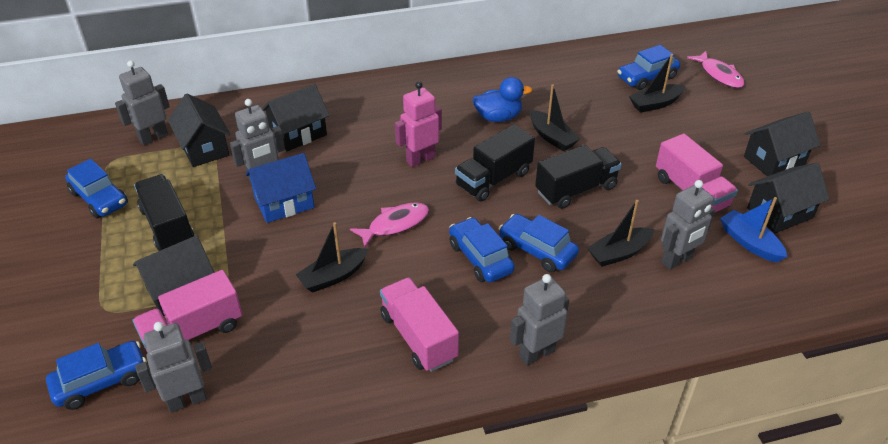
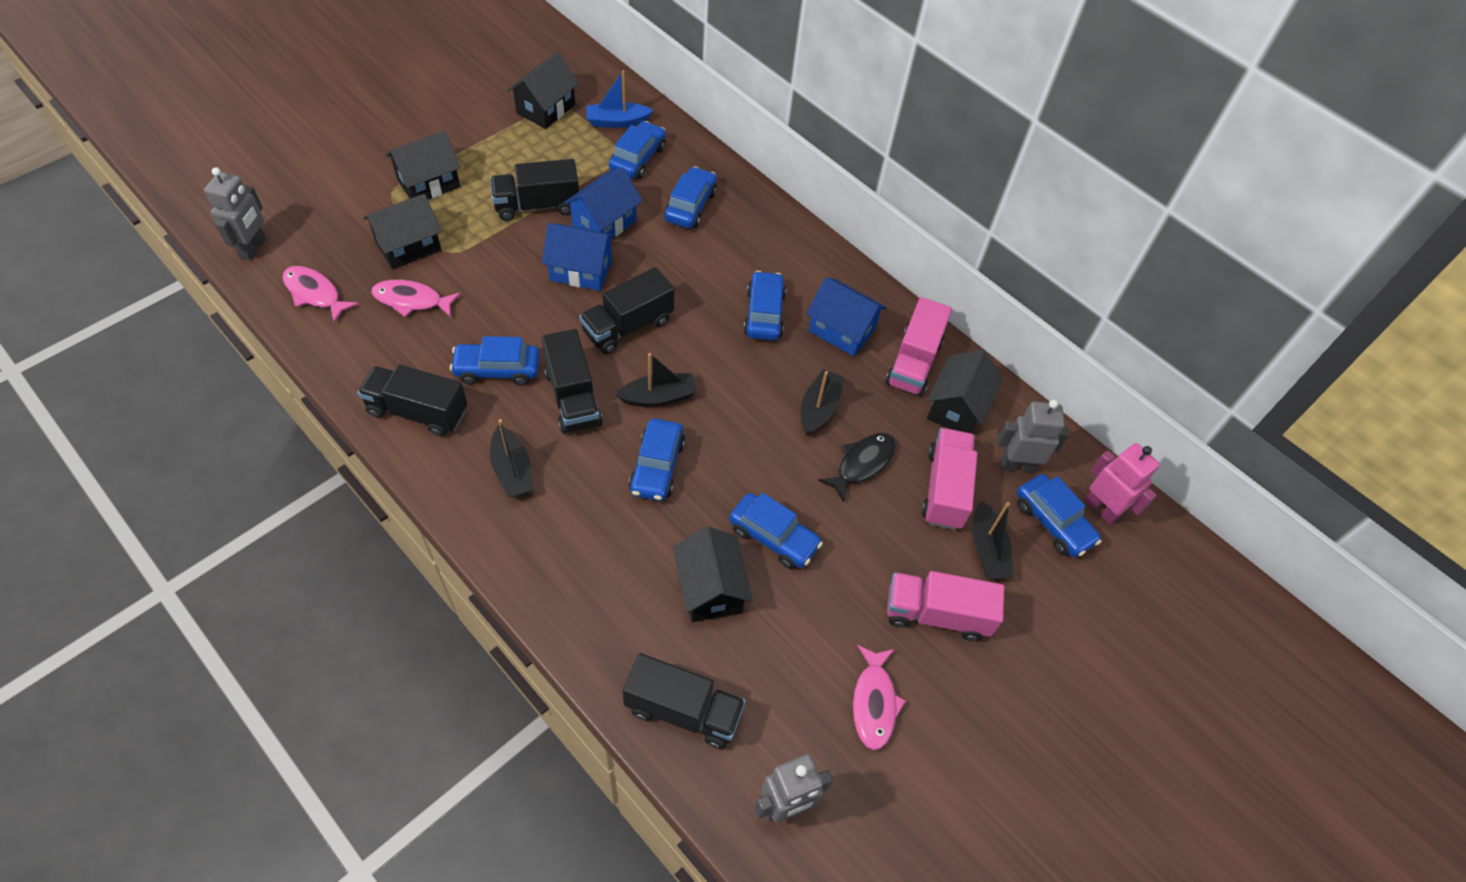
black fish: none = 0 -> [818,433,896,503] = 1
black truck: [134,174,194,251] [455,124,535,202] [535,145,622,209] = 3 -> [357,364,467,436] [490,159,579,221] [542,329,603,434] [579,267,675,354] [623,653,746,749] = 5
blue car: [46,341,147,410] [65,159,128,218] [449,217,515,282] [498,214,579,272] [617,45,680,90] = 5 -> [450,336,540,386] [609,121,666,179] [629,418,685,501] [664,166,717,228] [729,493,823,569] [743,271,786,341] [1017,474,1101,557] = 7
blue duck: [473,77,532,122] = 1 -> none = 0
blue house: [245,153,316,223] = 1 -> [542,223,616,291] [564,167,643,239] [806,277,887,356] = 3
grey robot: [115,60,170,146] [135,322,212,413] [230,99,285,183] [510,274,569,366] [661,180,715,270] = 5 -> [204,167,266,260] [754,754,833,822] [997,400,1069,473] = 3
pink fish: [350,202,429,248] [687,51,745,88] = 2 -> [282,266,359,323] [371,280,461,317] [853,645,906,750] = 3

